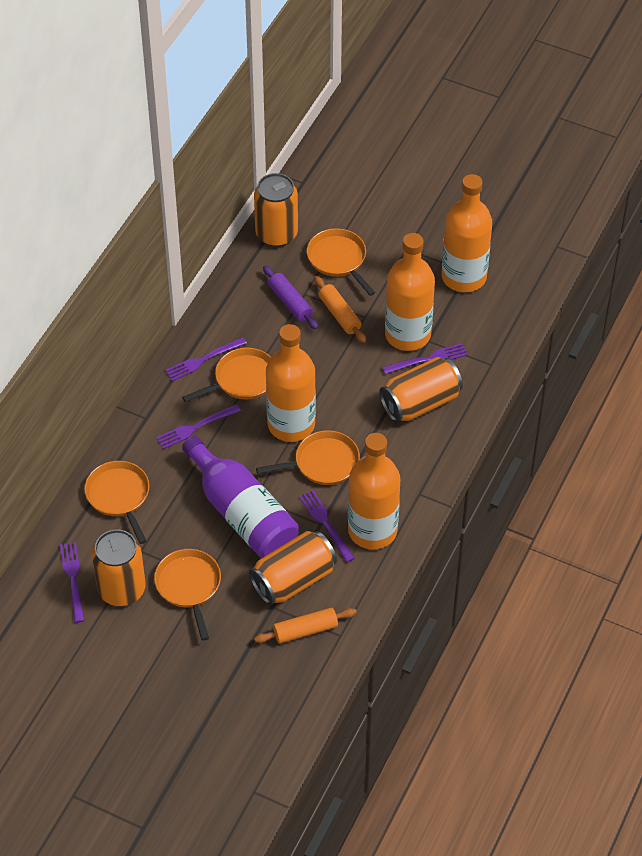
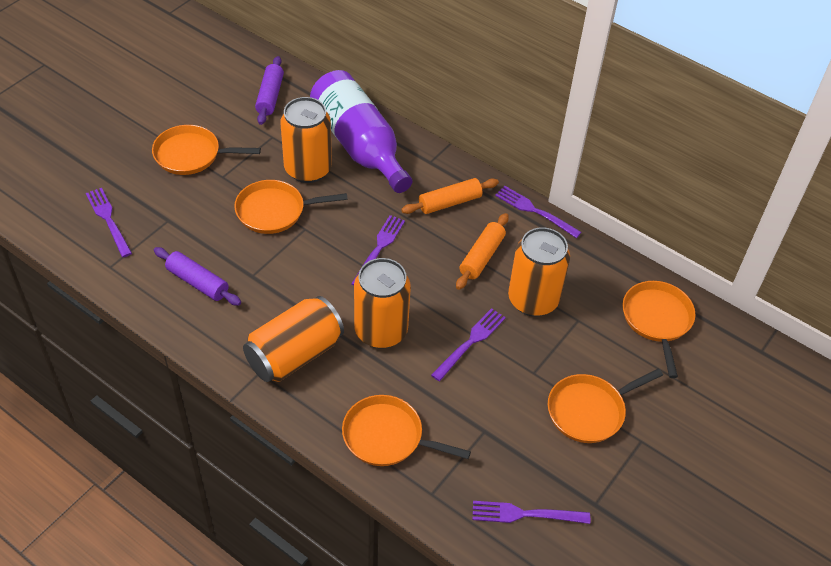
orange bottle: [266,324,316,442] [348,433,400,549] [385,233,435,351] [442,174,492,292] = 4 -> none = 0
purple rolling pin: [263,265,318,329] = 1 -> [154,247,241,306] [255,56,284,125] = 2

